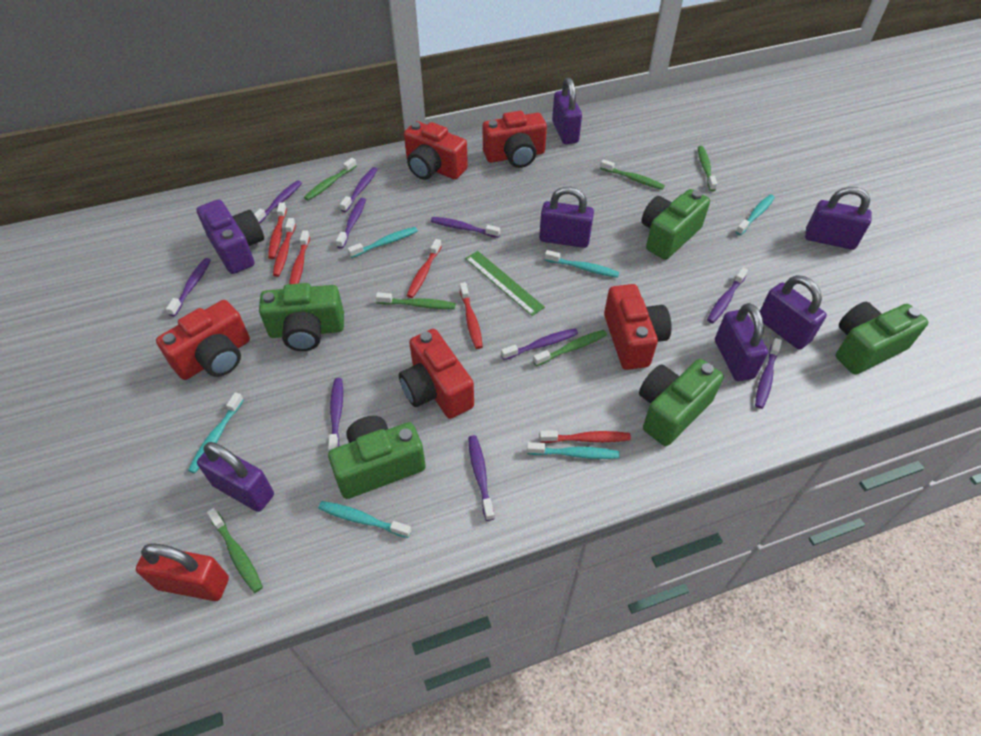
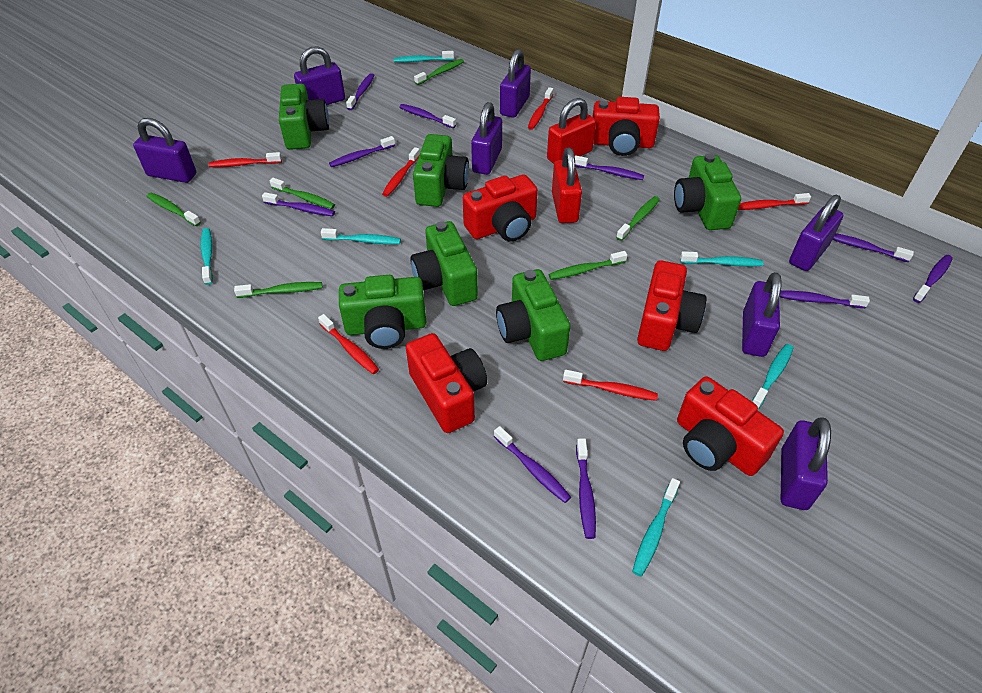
green camera: [259,283,344,351] [328,416,426,499] [639,359,724,446] [642,189,710,260] [835,302,928,375] = 5 -> [279,83,329,150] [339,275,426,349] [410,221,478,306] [413,134,469,207] [496,269,570,361] [674,153,741,230] = 6
green ruler: [465,251,545,316] = 1 -> none = 0
purple camera: [197,199,264,274] = 1 -> none = 0
purple padlock: [197,442,274,512] [539,187,594,248] [552,78,582,144] [715,303,768,381] [760,275,827,350] [805,187,872,250] = 6 -> [133,118,196,183] [294,46,345,105] [471,102,502,175] [500,49,531,118] [742,272,782,357] [781,417,831,510] [789,195,843,271] = 7
red padlock: [136,543,229,601] = 1 -> [547,98,596,164] [552,148,582,223] = 2

